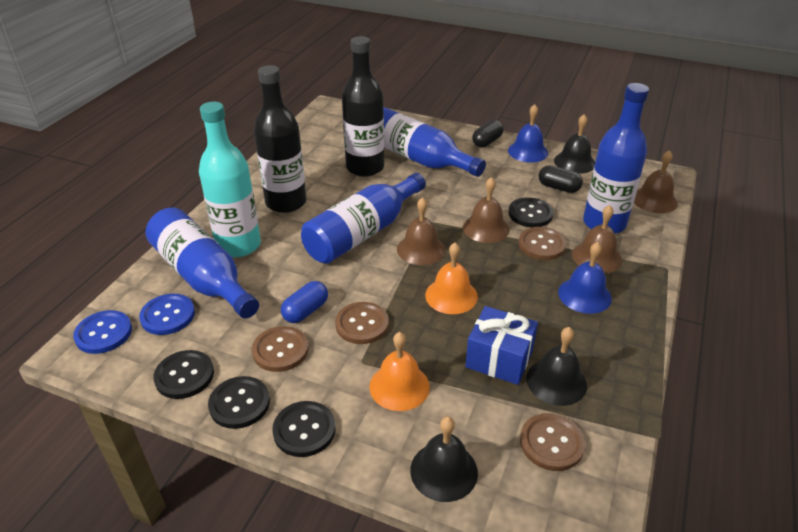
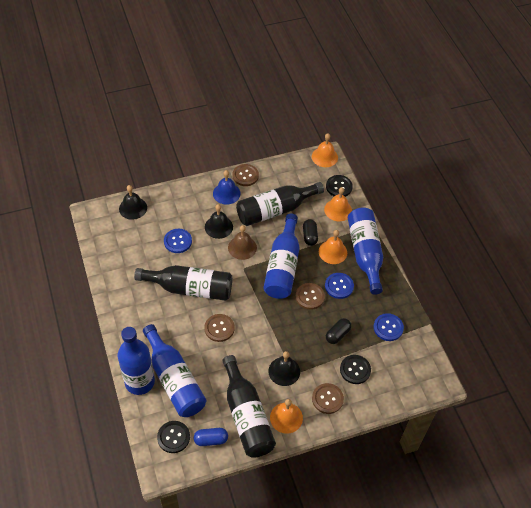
black bottle: [254,65,307,213] [342,36,384,177] = 2 -> [134,265,232,301] [222,355,276,458] [236,182,324,226] = 3
black button: [153,350,214,399] [208,376,270,429] [272,401,336,457] [508,197,554,227] = 4 -> [157,421,190,453] [326,175,353,197] [340,355,371,384] = 3
blue bell: [508,104,548,163] [558,242,612,314] = 2 -> [213,170,241,205] = 1
blue button: [73,310,132,354] [139,294,195,335] = 2 -> [164,229,192,253] [325,273,354,299] [374,313,404,341] = 3
blue gift: [465,306,538,385] = 1 -> none = 0
brown bell: [397,197,445,265] [463,177,509,243] [572,205,622,273] [634,150,678,214] = 4 -> [228,225,257,260] = 1
orange bell: [370,332,430,411] [425,243,478,314] = 2 -> [270,399,303,434] [312,134,338,167] [319,230,347,264] [324,187,352,221] = 4
turquoise bottle: [199,102,261,257] = 1 -> none = 0

